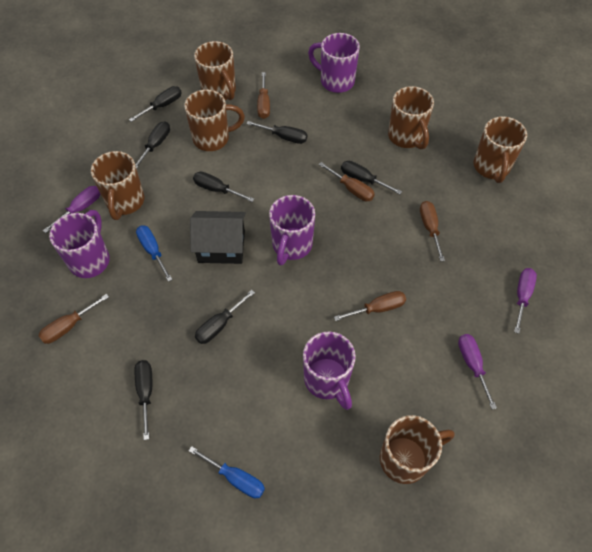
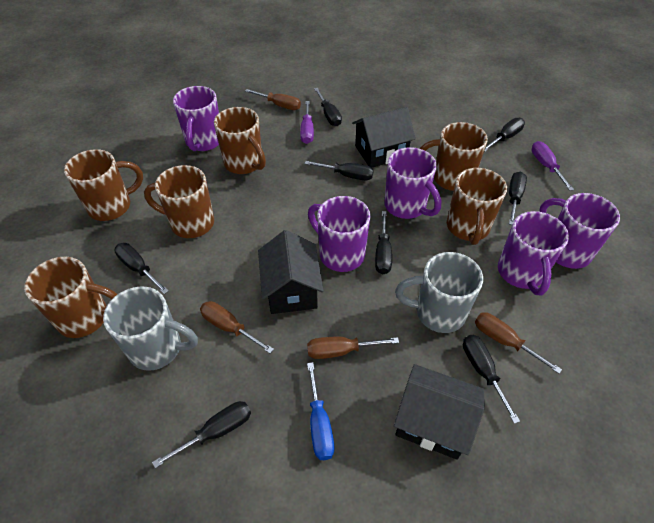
black house: [190,211,246,264] = 1 -> [258,230,324,314] [352,107,416,168] [394,364,485,460] = 3
black screwdriver: [129,86,182,122] [134,360,152,440] [135,121,170,169] [193,172,254,202] [195,290,255,344] [246,121,307,144] [341,161,402,194] = 7 -> [114,243,169,294] [152,401,251,468] [304,161,374,180] [314,88,342,126] [375,211,392,274] [463,335,520,424] [484,118,525,152] [509,172,527,225] = 8
blue screwdriver: [136,225,173,282] [189,446,265,498] = 2 -> [307,362,334,460] = 1
brown screwdriver: [38,294,109,344] [257,72,270,119] [319,162,375,202] [334,291,406,321] [420,201,445,262] = 5 -> [200,301,274,353] [245,89,301,110] [307,337,399,359] [475,312,562,374] = 4
grey mug: none = 0 -> [103,286,198,371] [395,252,483,333] = 2
purple mug: [49,210,110,278] [269,195,315,266] [303,331,356,410] [308,33,360,93] = 4 -> [173,86,219,151] [308,196,371,272] [384,147,441,219] [498,211,569,295] [539,193,620,269] = 5
purple screwdriver: [43,186,100,233] [458,334,497,410] [514,268,537,334] = 3 -> [300,101,314,144] [532,141,574,191] = 2

